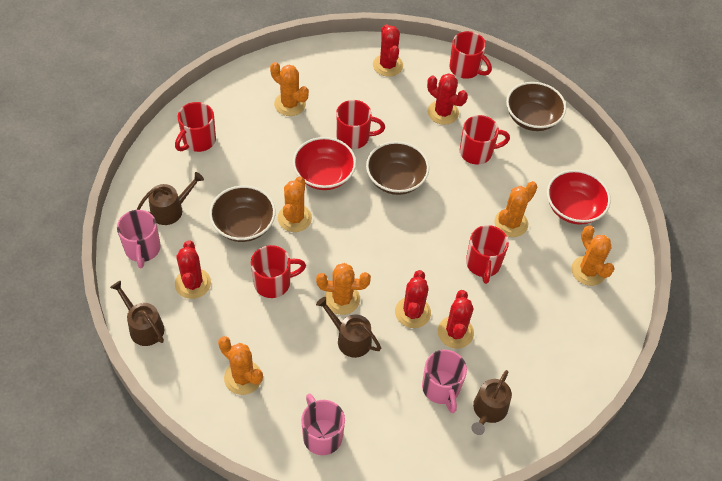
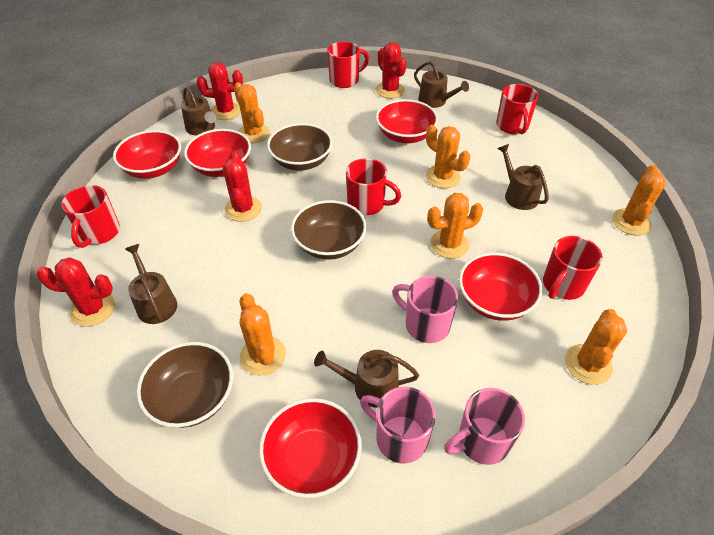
brown watering can: [110,281,164,346] [137,172,204,225] [316,297,381,358] [472,370,512,435] = 4 -> [125,244,177,324] [181,86,216,135] [314,350,419,408] [414,61,469,108] [497,144,549,210] = 5
red bowl: [293,137,356,190] [547,170,611,225] = 2 -> [113,130,181,179] [184,129,251,177] [259,398,362,498] [376,99,438,143] [459,253,543,321] = 5
red cactus: [175,240,211,299] [373,24,403,77] [395,270,431,328] [427,73,468,125] [438,290,474,348] = 5 -> [37,257,115,327] [196,62,243,120] [223,151,262,222] [375,42,407,98] = 4
red mug: [175,102,216,152] [251,245,306,298] [336,100,385,149] [449,31,492,79] [460,115,510,164] [466,225,509,284] = 6 -> [61,185,120,248] [327,41,369,88] [346,158,401,215] [496,84,538,134] [543,236,603,300] = 5

